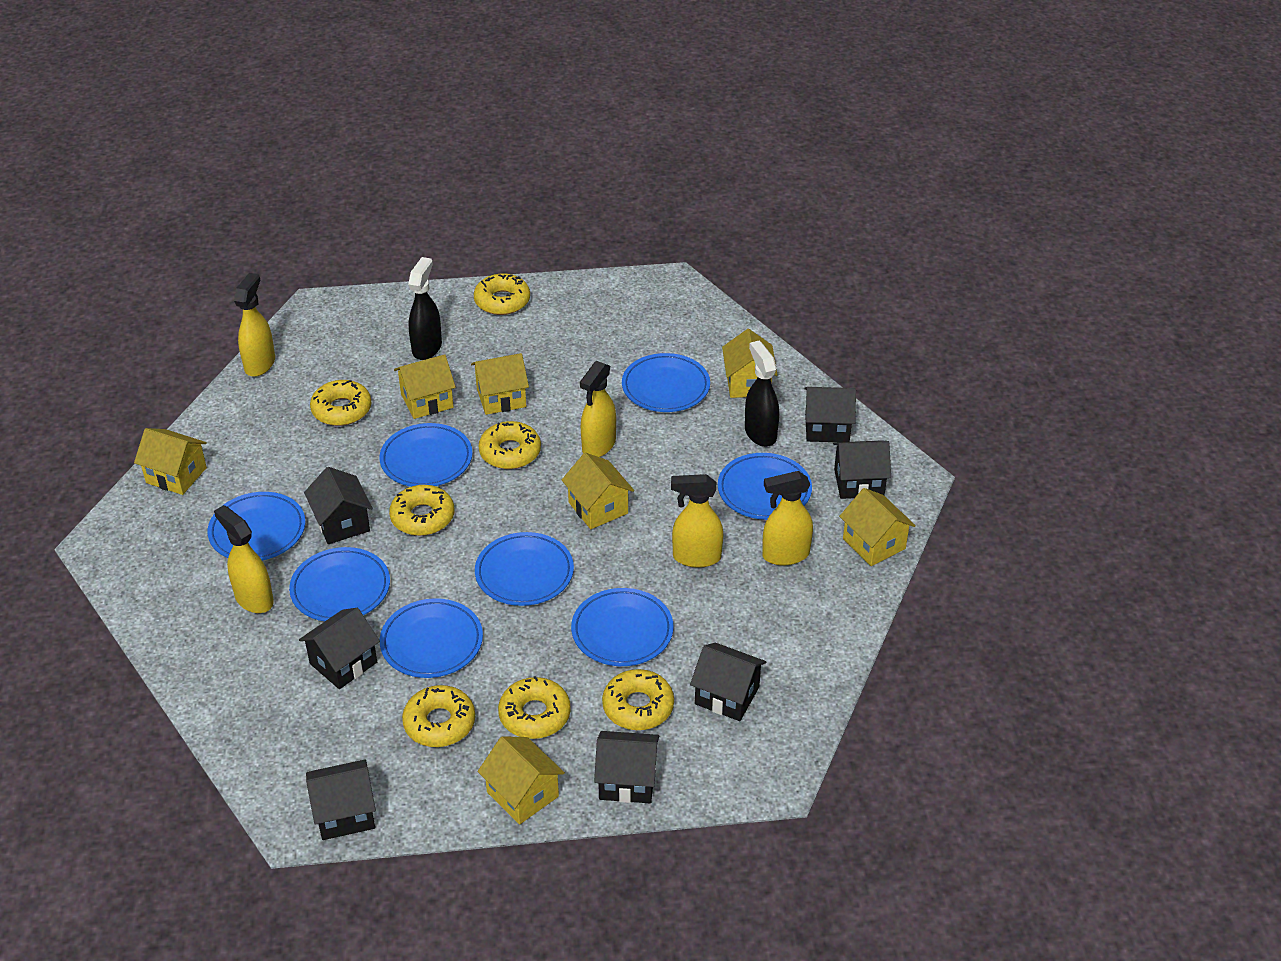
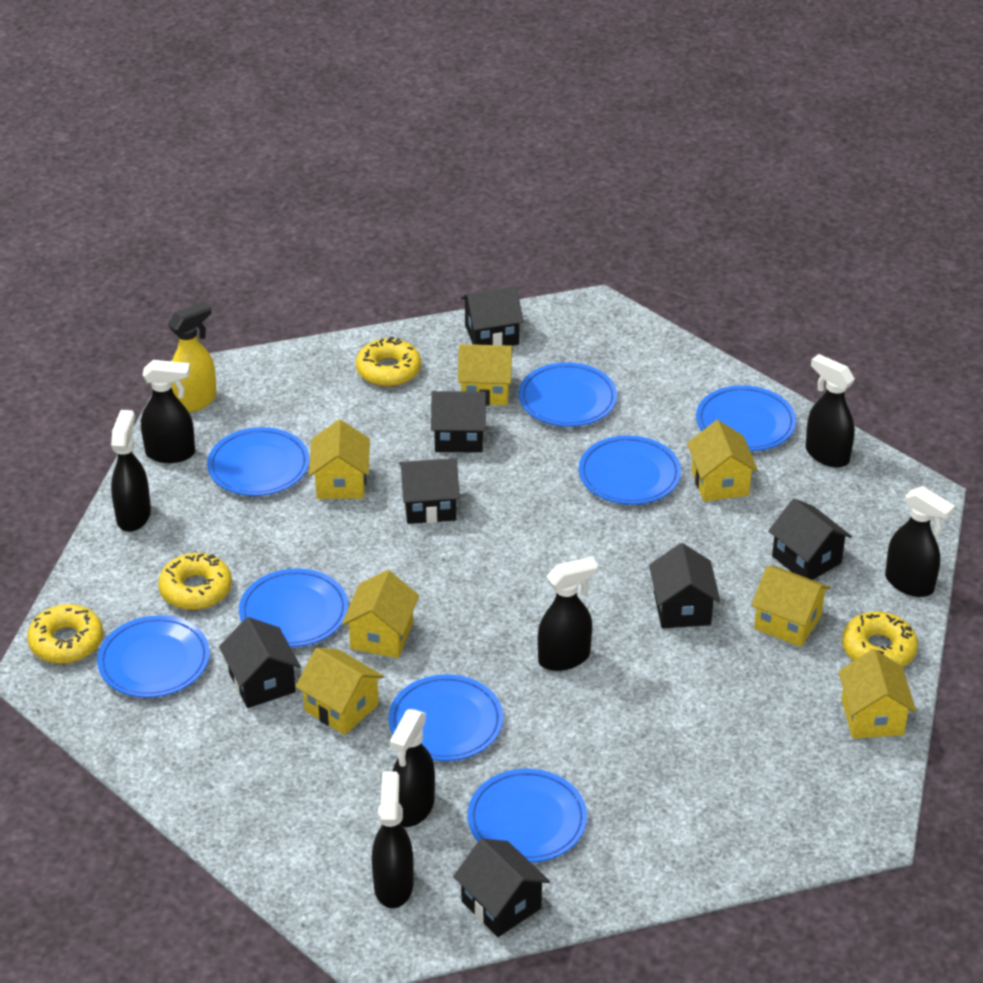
black spray bottle: [408,257,442,360] [745,340,779,447] = 2 -> [111,410,151,532] [141,360,195,463] [372,771,414,908] [390,709,435,827] [538,557,598,671] [805,354,855,467] [885,486,955,597] = 7
yellow donut: [310,380,372,426] [389,485,454,536] [402,685,475,747] [474,273,530,315] [479,421,541,469] [498,676,571,739] [602,669,674,730] = 7 -> [27,604,103,664] [158,553,232,610] [356,337,421,387] [842,612,918,667] = 4
yellow spray bottle: [214,505,274,613] [234,273,275,377] [580,361,616,457] [671,474,723,568] [762,471,813,565] = 5 -> [168,302,217,413] = 1

